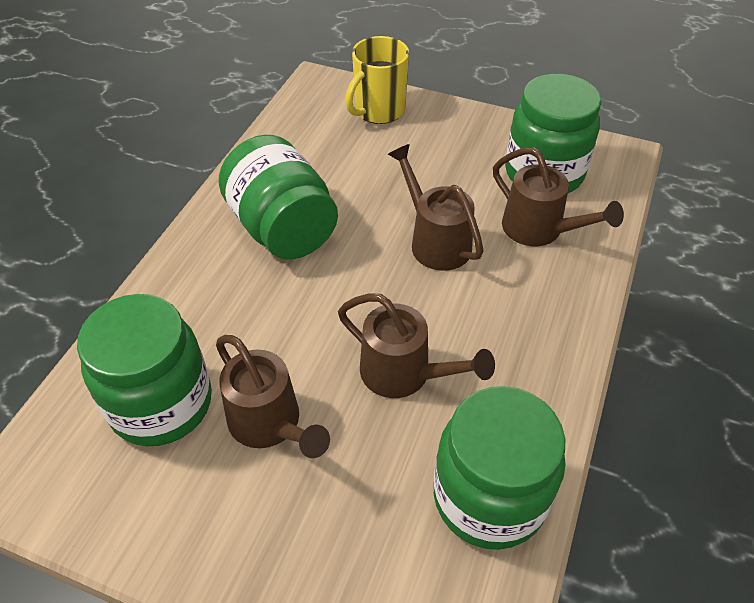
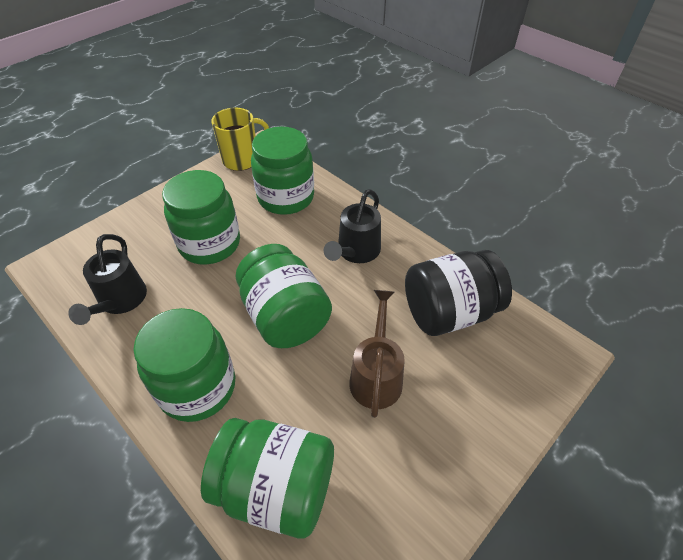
black jar: none = 0 -> [405,250,512,336] = 1
black watering can: none = 0 -> [68,234,147,325] [324,189,381,263] = 2
brown watering can: [216,335,330,458] [338,293,495,398] [388,144,484,271] [493,147,624,246] = 4 -> [349,290,405,418] = 1
green jar: [77,294,212,446] [219,135,338,260] [434,386,565,550] [505,74,601,193] = 4 -> [133,308,235,422] [162,170,240,265] [201,418,334,538] [236,244,332,348] [251,127,314,215] = 5

